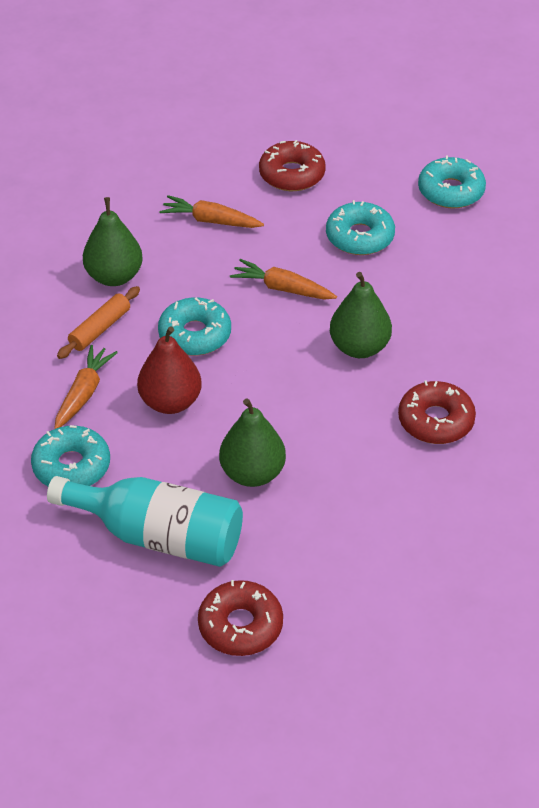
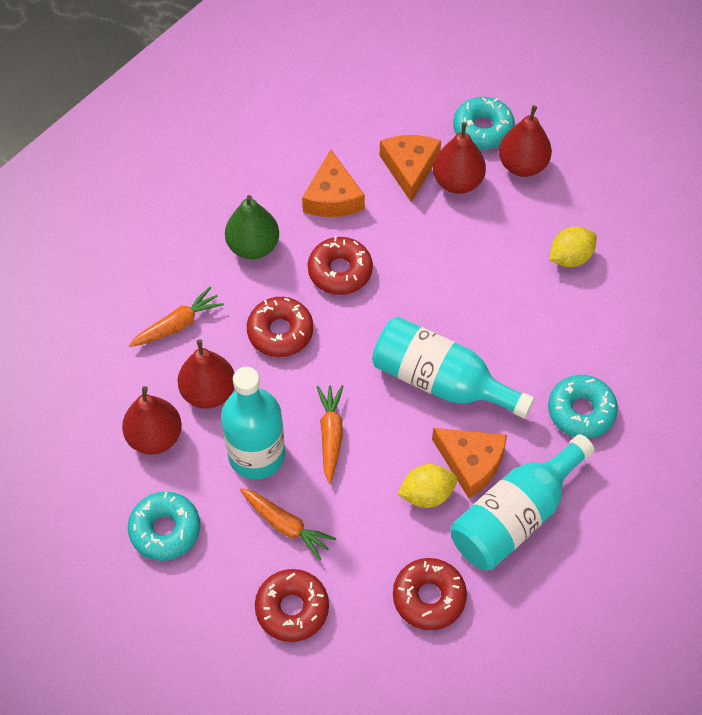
green pear: [83,197,143,286] [219,399,286,487] [330,272,392,358] = 3 -> [225,195,279,259] = 1
orange cheese: none = 0 -> [302,149,365,217] [380,135,441,202] [432,428,507,498] = 3
orange rolling pin: [57,286,140,359] = 1 -> none = 0
red donut: [198,580,283,656] [259,140,326,191] [398,380,476,444] = 3 -> [247,297,313,357] [255,569,329,642] [308,236,373,295] [393,558,467,630] = 4
red pear: [137,326,202,414] = 1 -> [122,386,182,455] [178,340,234,409] [433,122,486,194] [499,106,552,177] = 4
turquoise bottle: [47,476,243,567] = 1 -> [221,367,285,480] [372,317,534,419] [451,434,595,570] = 3
turquoise donut: [31,425,110,486] [158,297,231,356] [326,200,395,255] [418,155,486,208] = 4 -> [128,492,200,561] [453,97,515,149] [548,375,618,439] = 3
yellow lemon: none = 0 -> [397,464,457,508] [549,226,597,267] = 2

